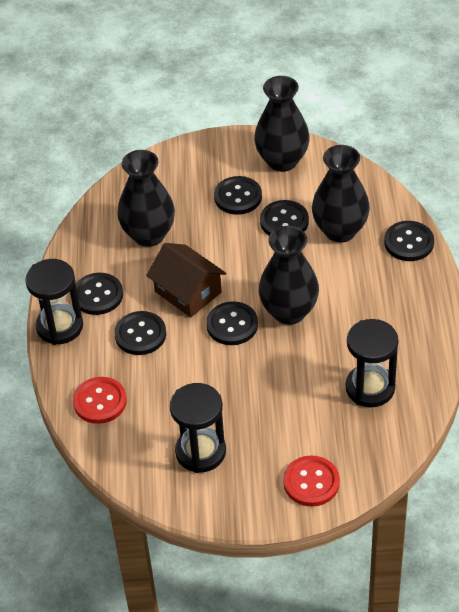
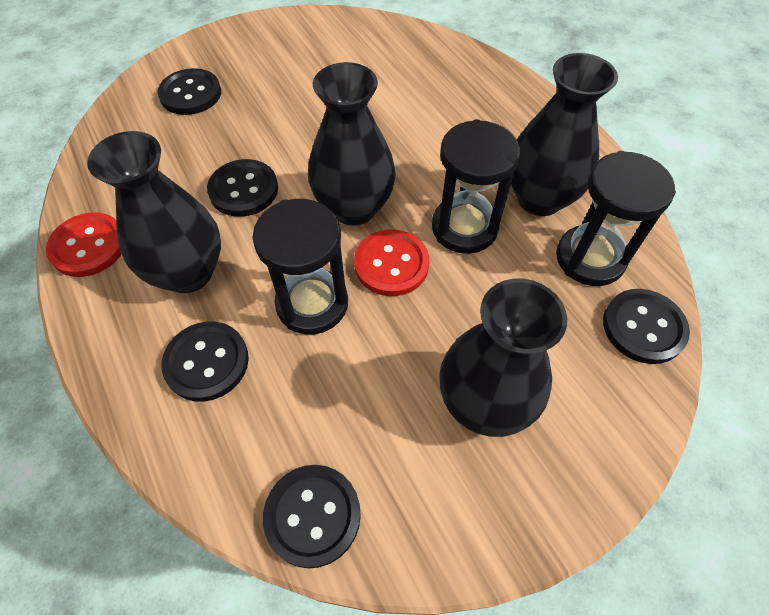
black button: [76,273,123,315] [114,311,166,355] [206,301,258,345] [214,176,262,215] [260,200,309,236] [384,221,434,261] = 6 -> [158,68,221,115] [161,321,249,402] [207,159,278,217] [263,465,361,568] [603,289,690,364] = 5
brown house: [146,243,226,317] = 1 -> none = 0

